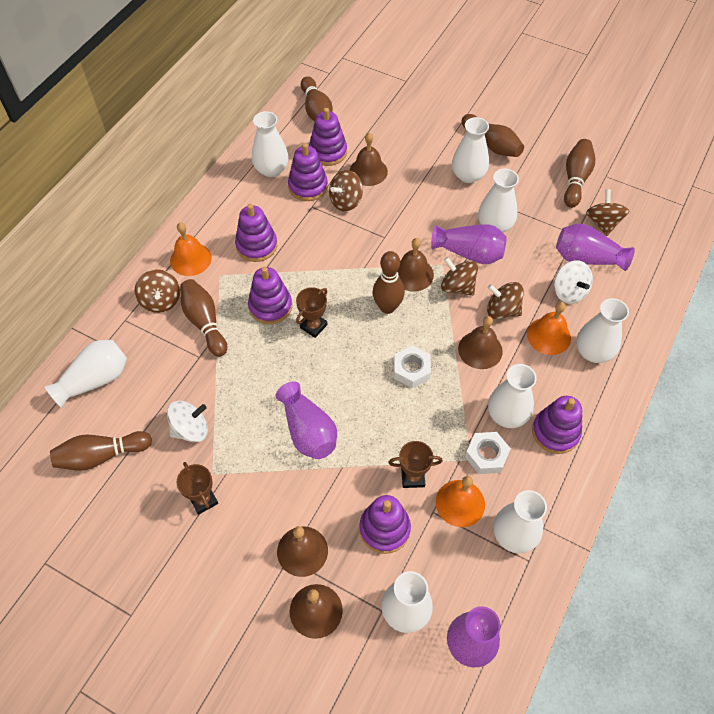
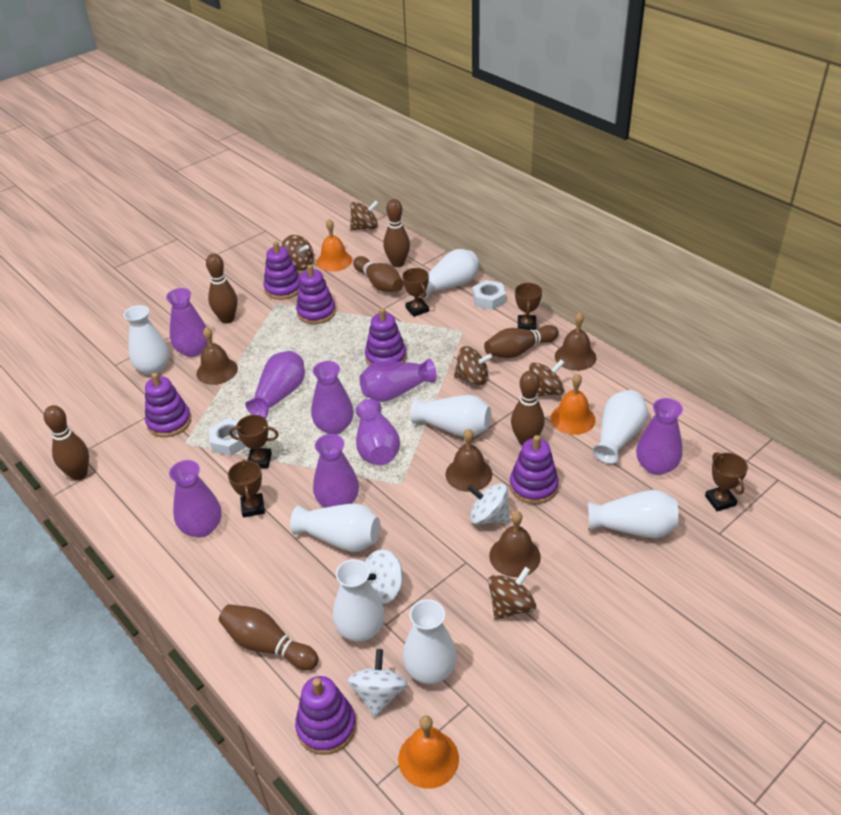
brown bell: [277,526,328,577] [290,584,343,639] [350,132,388,186] [398,238,434,292] [458,316,503,369] = 5 -> [197,327,238,385] [445,429,492,492] [489,511,541,577] [555,312,596,371] = 4
brown bowling pin: [50,431,152,471] [180,279,227,357] [301,77,333,121] [373,251,404,314] [462,114,524,157] [564,139,595,208] = 6 -> [44,405,89,480] [206,253,237,324] [219,604,319,670] [353,256,404,292] [383,199,410,267] [484,325,559,358] [511,371,545,446] = 7
brown trophy: [177,462,218,515] [296,287,327,338] [388,441,443,488] = 3 -> [228,460,265,518] [229,415,279,468] [402,268,429,317] [515,283,542,330] [705,452,748,511] = 5
purple vase: [276,381,337,459] [431,224,507,264] [447,606,501,667] [556,224,635,271] = 4 -> [166,288,208,357] [169,460,222,538] [245,351,305,419] [311,361,354,434] [313,434,359,508] [356,399,400,465] [360,359,437,402] [636,398,683,475] = 8
white spinning top: [167,401,208,442] [554,260,593,304] = 2 -> [348,649,407,717] [365,549,403,604] [467,483,510,525] = 3

